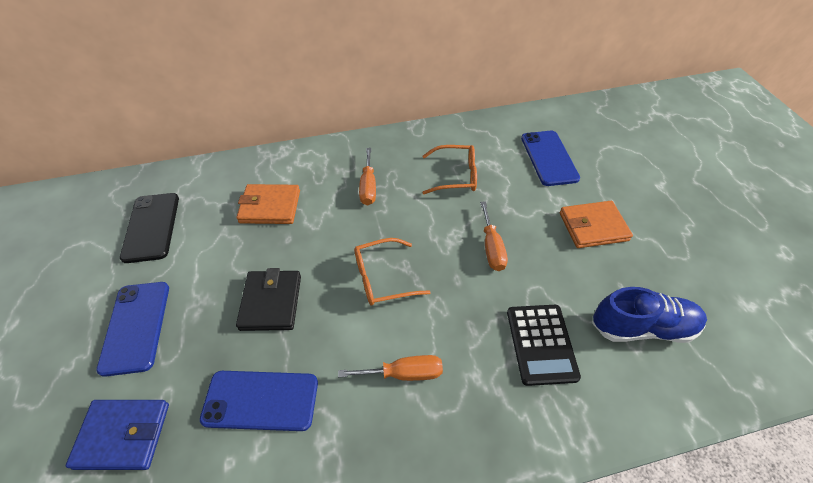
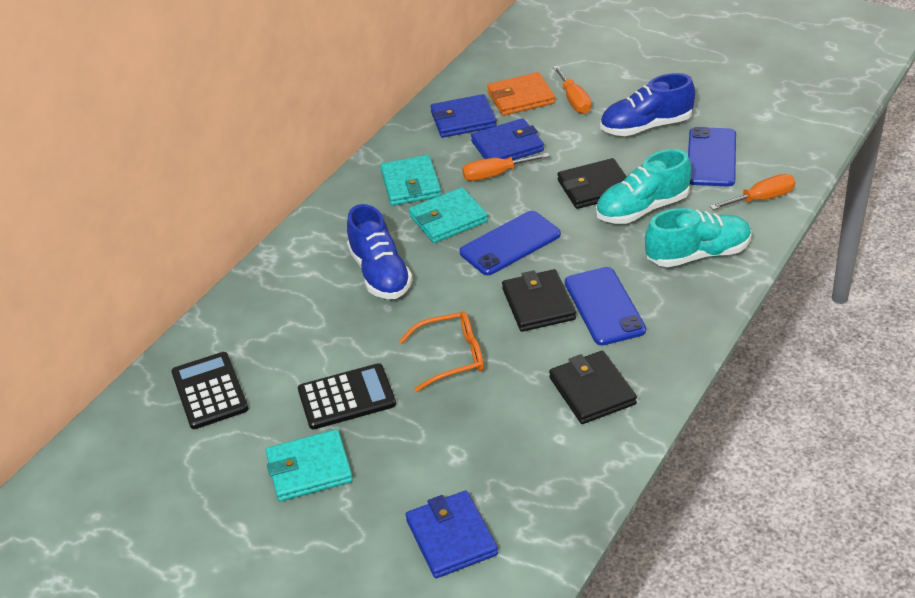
black calculator: [507,305,581,386] = 1 -> [171,352,249,429] [298,363,396,429] = 2
black phone: [120,193,179,263] = 1 -> none = 0
black wallet: [236,268,301,331] = 1 -> [502,269,576,332] [549,351,637,424] [558,158,627,209] = 3
blue shoe: [593,287,707,343] = 1 -> [347,204,413,299] [600,73,695,136] = 2
blue wallet: [66,400,169,470] = 1 -> [406,490,498,578] [430,94,497,138] [471,118,544,160] = 3
orange glasses: [354,238,431,306] [422,145,477,194] = 2 -> [399,311,484,392] = 1
orange wallet: [236,184,300,224] [560,201,633,248] = 2 -> [487,72,555,116] = 1
turquoise shoe: none = 0 -> [596,149,691,224] [645,208,751,267] = 2
turquoise wallet: none = 0 -> [266,429,353,502] [380,155,441,206] [409,187,488,243] = 3

